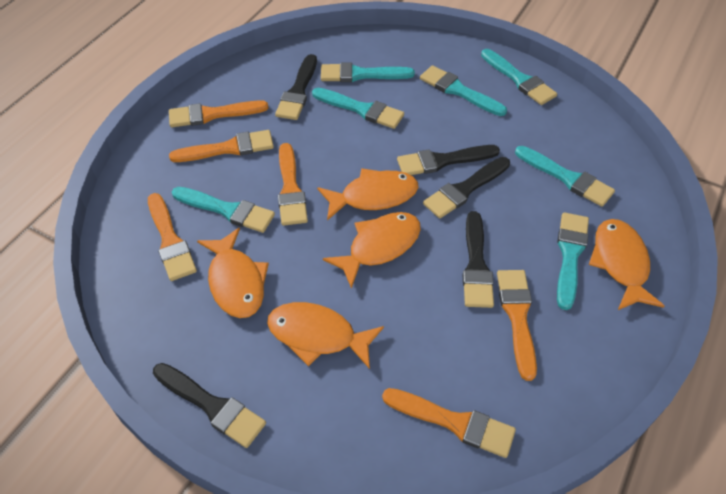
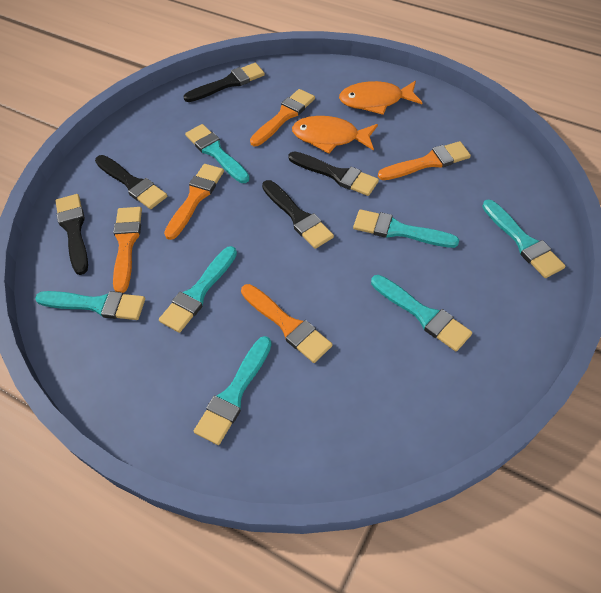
orange brush: [148,193,197,281] [169,100,268,127] [169,130,274,162] [278,143,308,226] [382,388,516,458] [497,270,537,381] = 6 -> [113,207,142,293] [164,164,224,240] [241,284,332,363] [250,89,315,146] [378,141,471,180] = 5
orange fish: [197,228,269,318] [267,302,384,369] [317,168,419,221] [323,212,421,289] [589,219,665,310] = 5 -> [292,116,378,153] [339,81,423,115] = 2

